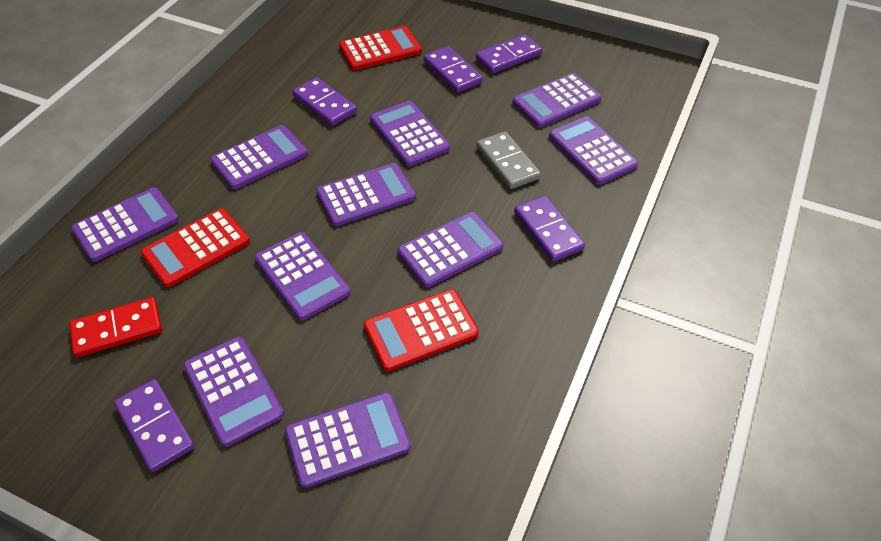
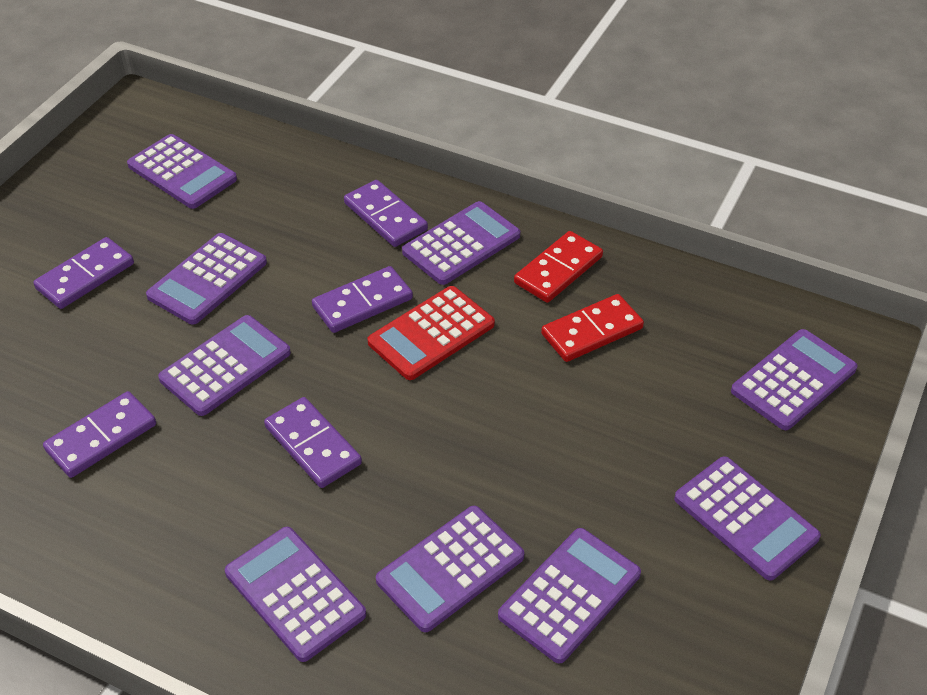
grey domino: [477,131,541,189] = 1 -> none = 0
purple calculator: [71,187,179,262] [183,336,284,447] [210,125,308,189] [255,232,350,320] [285,392,411,488] [316,163,416,226] [370,101,450,166] [398,212,504,287] [513,73,602,128] [549,116,638,185] = 10 -> [127,134,237,209] [146,233,267,325] [158,315,291,416] [225,527,366,662] [376,506,524,632] [402,201,520,285] [498,528,641,664] [674,456,821,580] [731,329,857,430] = 9
red calculator: [141,208,250,287] [339,26,422,70] [364,289,479,371] = 3 -> [367,286,495,380] = 1
red domino: [69,297,162,357] = 1 -> [514,231,603,303] [541,294,644,362] = 2

